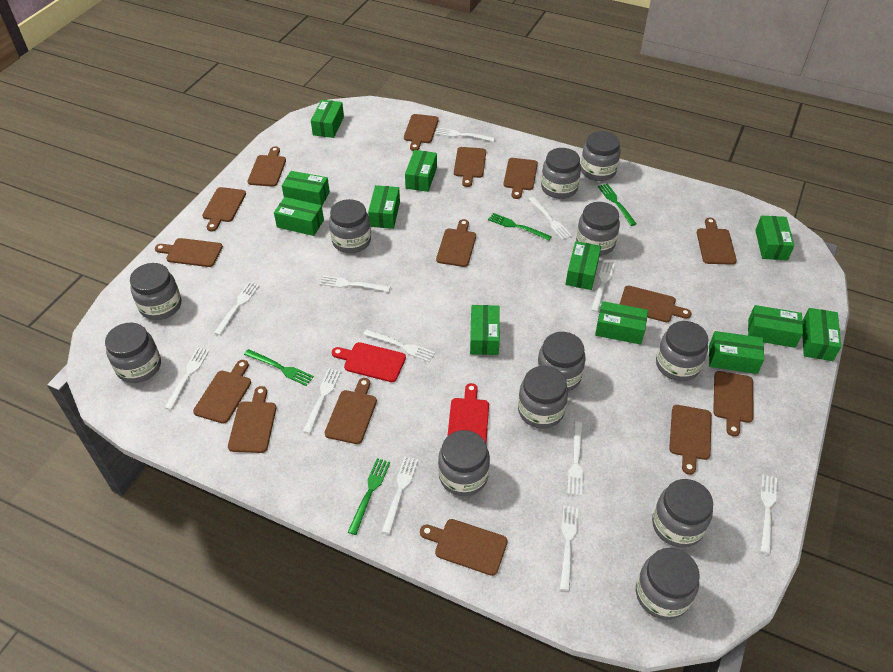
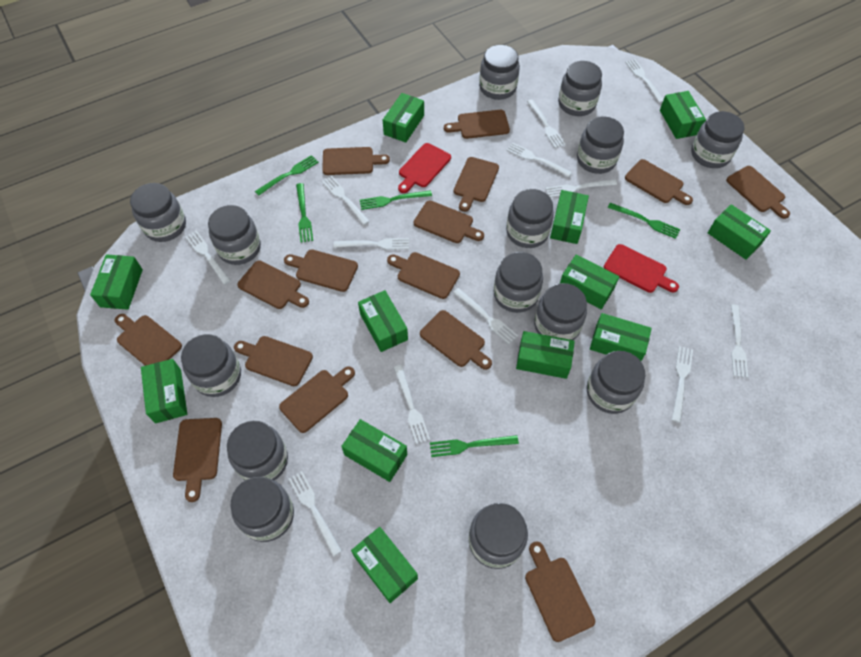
green fork: [244,349,314,386] [348,458,390,535] [488,213,552,241] [598,184,636,226] = 4 -> [255,155,319,196] [296,183,313,243] [360,190,432,210] [430,435,519,457] [608,203,680,239] = 5
grey jar: [105,322,161,383] [130,263,181,320] [329,199,371,253] [438,430,490,496] [518,366,568,429] [537,332,586,392] [541,148,581,199] [576,202,620,256] [581,131,620,181] [636,548,700,620] [652,479,713,548] [656,321,709,381] = 12 -> [130,183,186,242] [181,334,241,397] [208,205,261,265] [227,421,288,481] [231,477,294,542] [469,503,528,569] [479,45,520,100] [493,252,543,313] [506,189,554,248] [534,283,587,340] [558,61,602,116] [577,116,624,174] [586,351,645,414] [691,111,744,168] = 14

